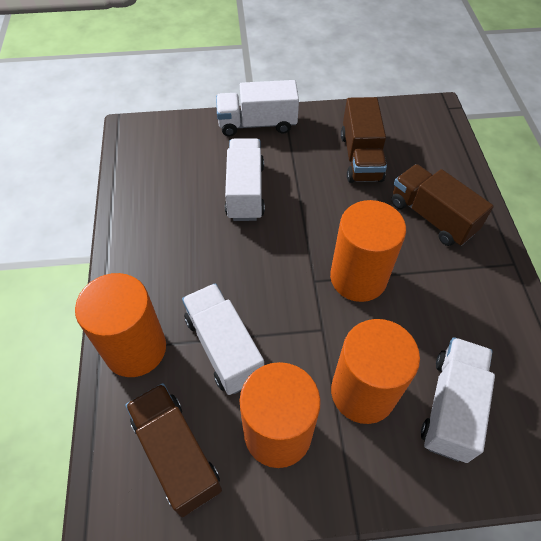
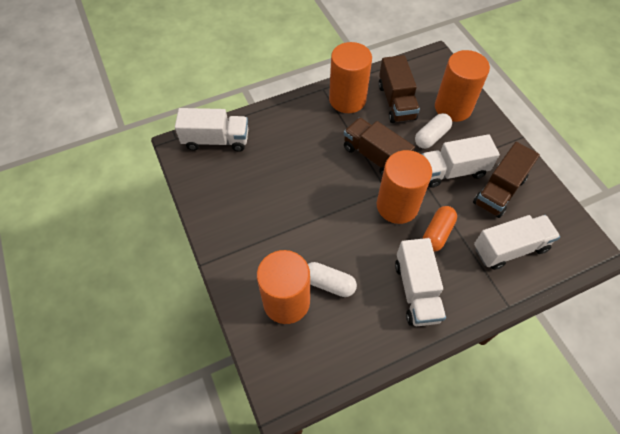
orange capsule: none = 0 -> [422,206,457,252] = 1
white capsule: none = 0 -> [308,262,357,297] [415,113,452,149] = 2

